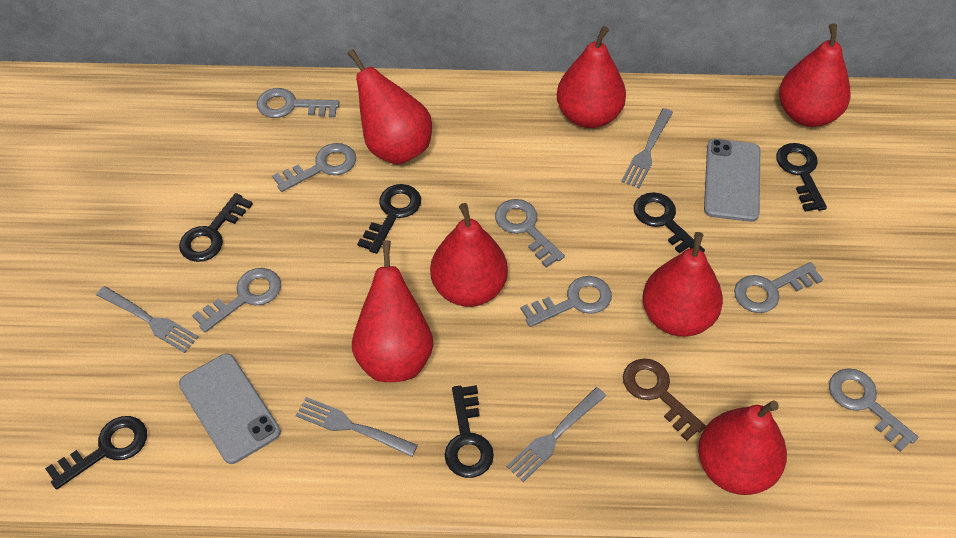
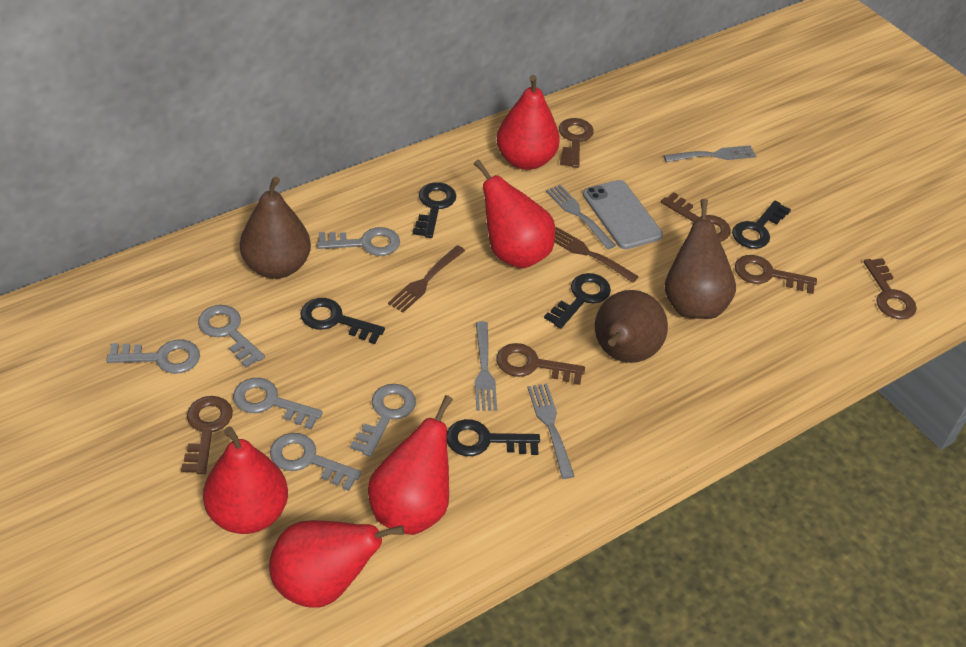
black key: [45,416,147,489] [179,193,253,262] [357,184,421,254] [445,385,494,478] [634,192,705,254] [776,143,827,212] = 6 -> [300,298,385,344] [413,182,456,238] [447,419,540,456] [544,273,611,329] [732,201,791,249] = 5
brown fork: none = 0 -> [388,245,465,313] [555,227,639,283] = 2
brown key: [623,358,706,441] = 1 -> [181,396,233,474] [496,343,585,385] [559,118,594,168] [661,192,731,242] [735,255,817,294] [863,258,917,319] = 6
brown pear: none = 0 -> [240,177,311,279] [595,290,668,363] [664,199,736,319] = 3
grey key: [192,268,281,332] [257,88,339,118] [272,143,356,192] [495,199,565,268] [521,276,612,327] [734,262,823,313] [829,368,918,452] = 7 -> [106,339,200,374] [198,305,265,368] [233,378,323,429] [270,433,362,491] [317,227,400,256] [350,384,416,457] = 6
grey phone: [179,354,281,464] [704,139,760,222] = 2 -> [583,180,663,249] = 1
red pear: [348,49,432,164] [352,240,433,382] [430,203,508,307] [557,26,626,128] [643,232,723,336] [698,400,787,495] [779,23,851,127] = 7 -> [203,426,288,534] [269,520,404,608] [368,395,453,535] [474,159,555,268] [497,75,560,170] = 5

